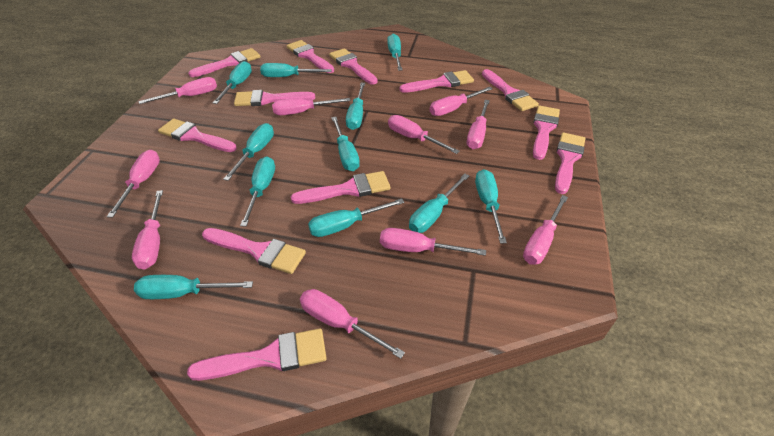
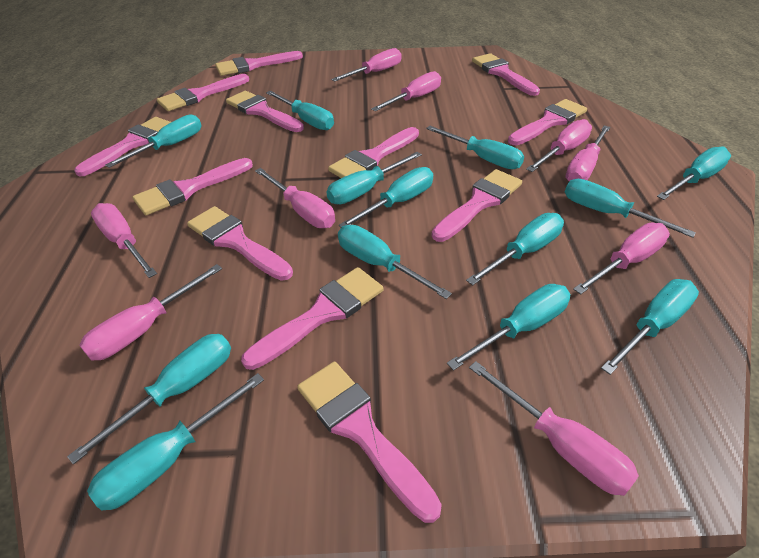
pink screwdriver: [107,150,160,218] [132,190,163,269] [138,77,217,104] [272,98,350,115] [300,289,405,359] [380,228,486,256] [388,115,460,154] [430,87,493,116] [467,100,490,149] [523,195,568,265] = 10 -> [79,264,222,361] [91,203,157,278] [255,168,335,228] [331,48,402,82] [371,71,441,111] [469,361,639,496] [526,119,592,172] [565,126,610,181] [573,223,670,295] = 9
turquoise screwdriver: [134,275,253,299] [213,61,252,104] [223,123,274,181] [240,157,275,227] [260,63,332,77] [308,198,404,237] [331,117,360,171] [346,83,365,130] [387,34,402,71] [409,174,469,233] [475,169,507,244] = 11 -> [67,334,231,464] [87,373,264,511] [105,114,202,168] [266,91,334,130] [327,152,422,204] [338,225,452,299] [339,167,433,227] [426,126,524,169] [447,284,570,371] [466,213,564,285] [565,179,696,238] [601,279,699,375] [657,147,731,200] = 13

